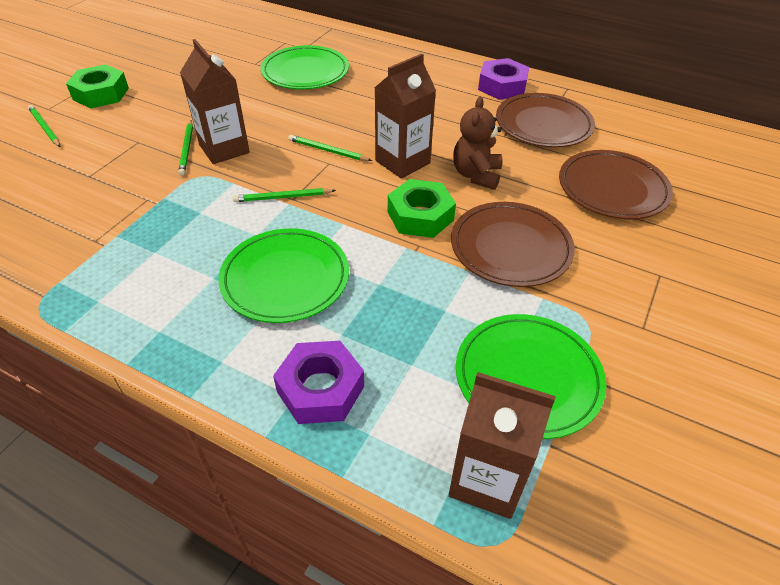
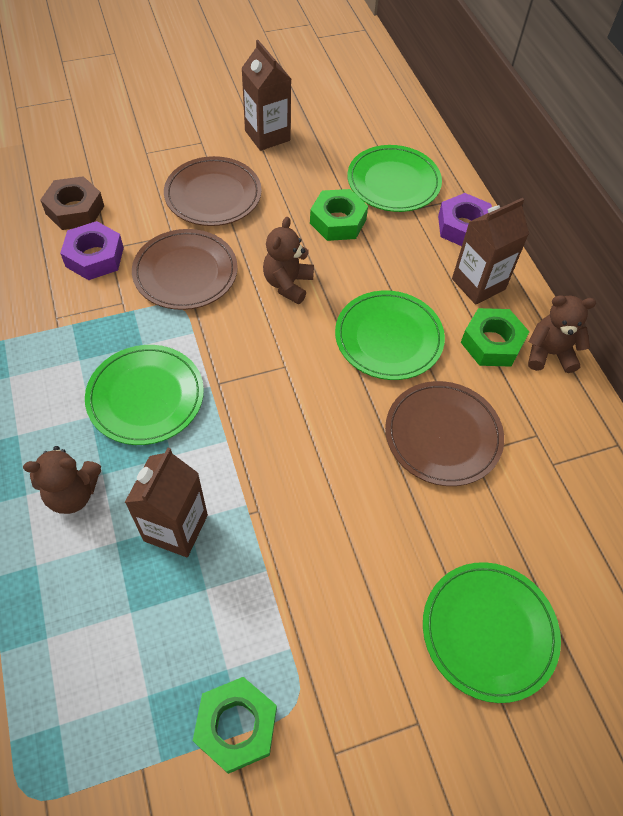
brown nut: none = 0 -> [40,176,104,230] = 1
brown teddy bear: [453,97,503,190] = 1 -> [23,446,101,514] [263,217,314,304] [528,295,596,373] = 3
green nut: [66,64,129,109] [388,179,456,238] = 2 -> [193,677,277,774] [310,189,368,241] [461,308,529,367] = 3
green pencil: [28,105,60,147] [178,120,193,176] [233,188,336,202] [288,135,372,161] = 4 -> none = 0
green plate: [218,228,349,323] [261,45,349,90] [456,314,607,439] = 3 -> [85,345,204,445] [335,290,445,380] [347,145,442,212] [423,562,561,703] = 4

